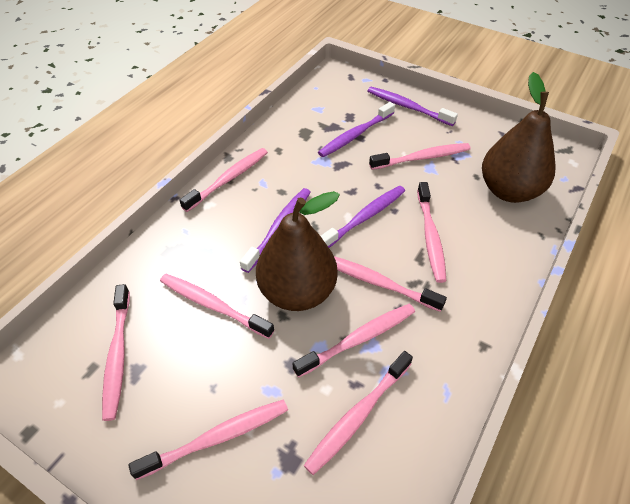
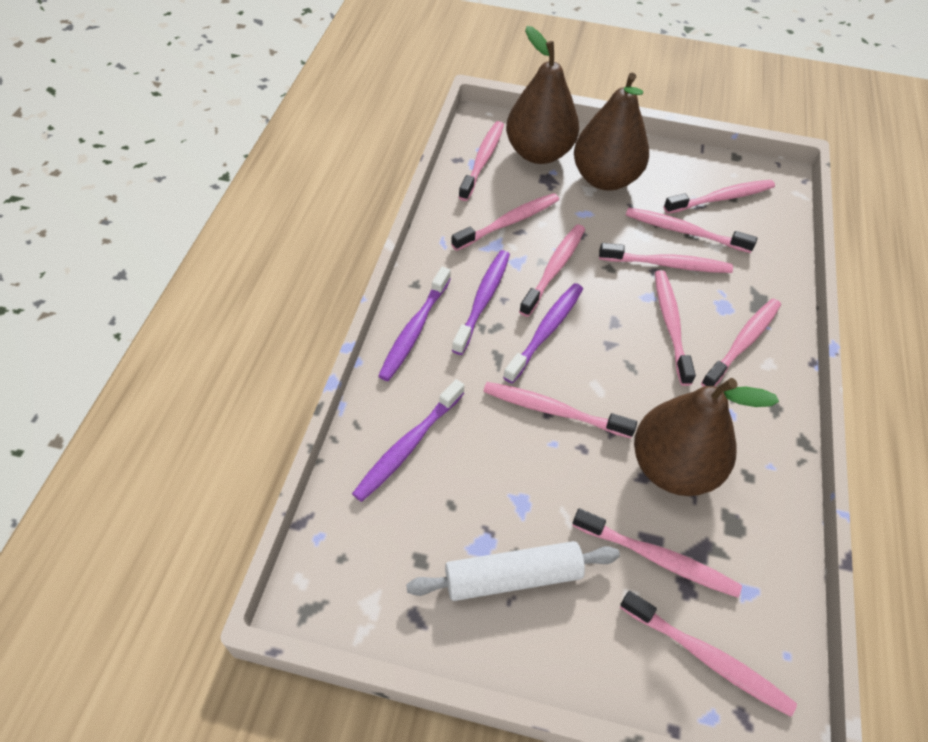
brown pear: [256,191,340,311] [482,72,555,203] = 2 -> [506,26,579,164] [574,73,649,190] [634,378,779,496] = 3
pink toothbrush: [102,284,130,421] [128,399,288,480] [160,274,274,339] [179,148,268,212] [292,304,415,378] [304,351,413,475] [334,256,447,312] [369,143,471,170] [417,182,446,283] = 9 -> [451,193,559,251] [458,121,504,201] [483,382,637,438] [519,224,585,317] [572,508,742,598] [599,243,733,273] [620,591,797,717] [626,207,757,253] [655,270,696,386] [664,180,775,214] [701,299,781,387] = 11
white rolling pin: none = 0 -> [406,541,620,601] = 1

